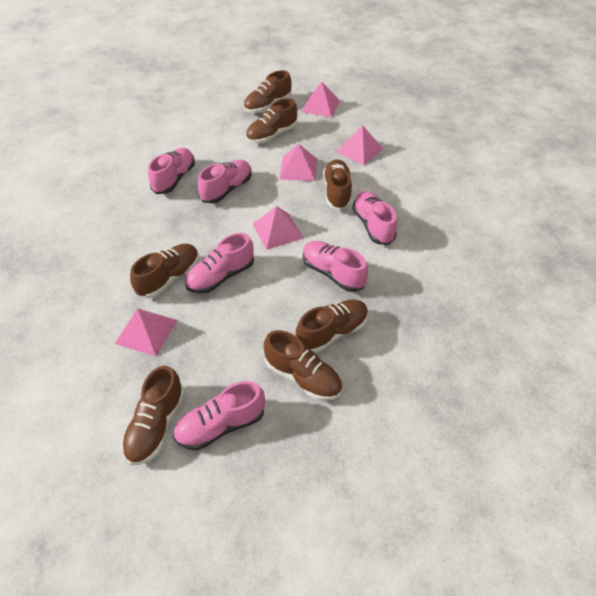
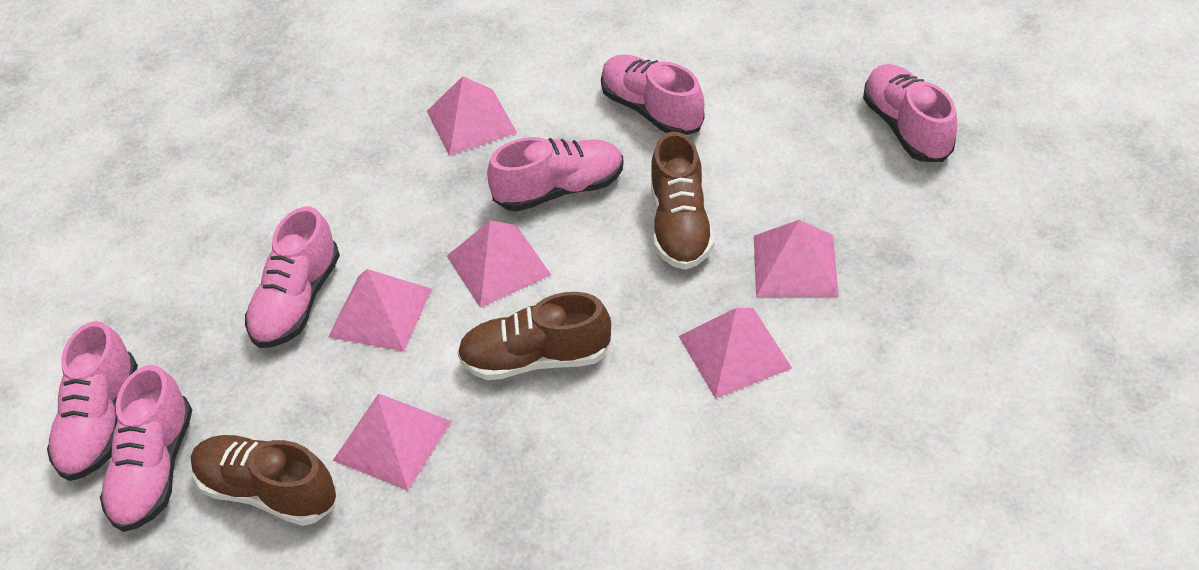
brown shoe: [122,366,185,465] [130,244,199,298] [243,70,292,113] [246,98,297,144] [264,330,342,401] [296,300,368,353] [323,159,352,210] = 7 -> [191,435,336,526] [457,292,611,380] [651,132,714,270] = 3
pink pyramid: [115,308,177,356] [253,206,303,250] [280,144,317,181] [301,82,340,118] [336,125,383,165] = 5 -> [328,269,432,351] [333,393,452,491] [427,76,517,156] [447,221,551,308] [679,308,792,399] [754,220,839,297] = 6

